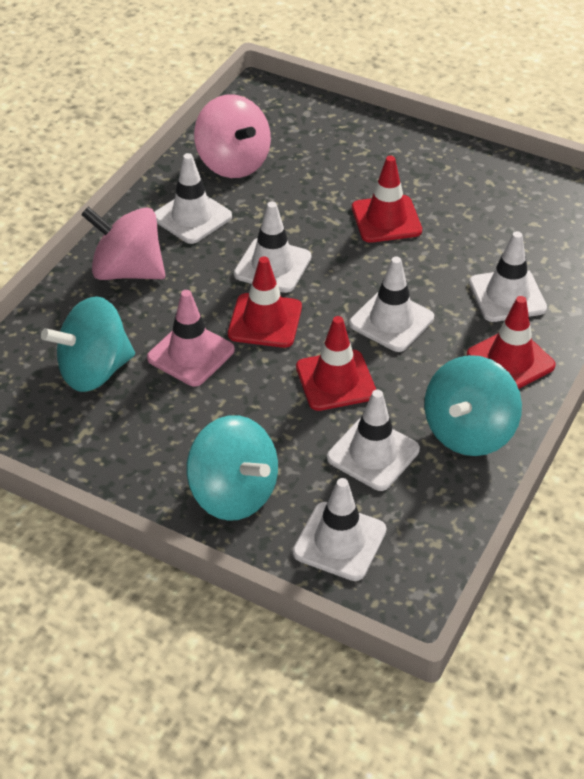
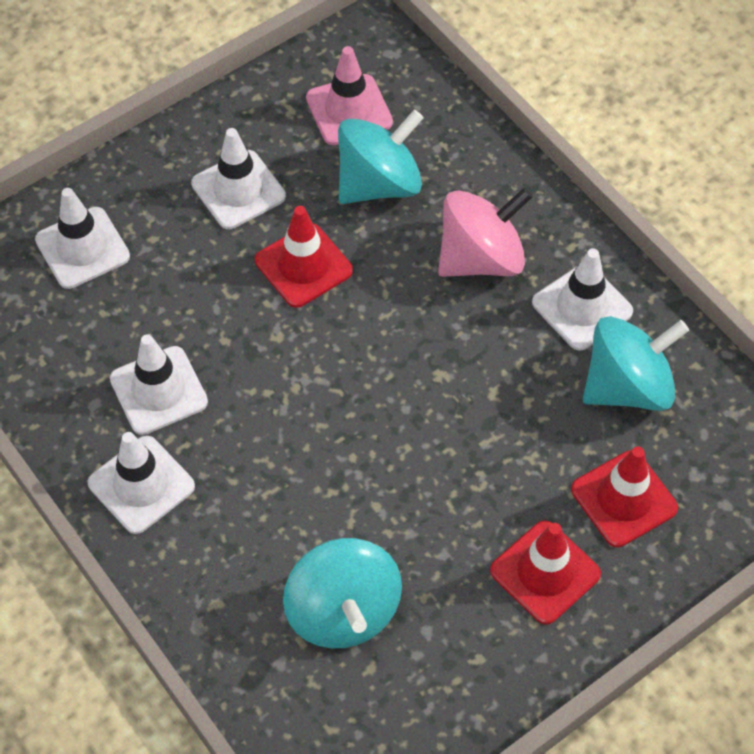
pink spinning top: [81,207,165,280] [194,94,271,178] = 2 -> [438,188,533,277] = 1
red traffic cone: [228,256,302,348] [296,316,376,411] [352,156,422,243] [467,296,556,389] = 4 -> [255,206,353,308] [490,520,601,625] [571,446,678,547] = 3
white traffic cone: [154,153,232,244] [234,202,311,293] [293,478,386,581] [327,390,420,491] [349,257,434,352] [469,231,547,322] = 6 -> [35,188,130,289] [88,432,195,534] [110,334,208,435] [191,128,286,229] [532,248,633,351] = 5

